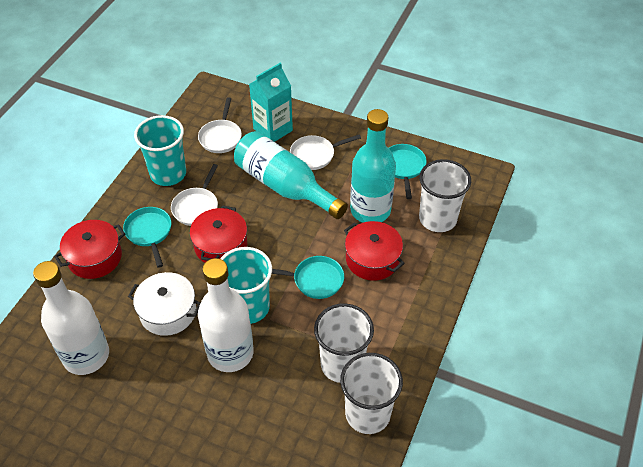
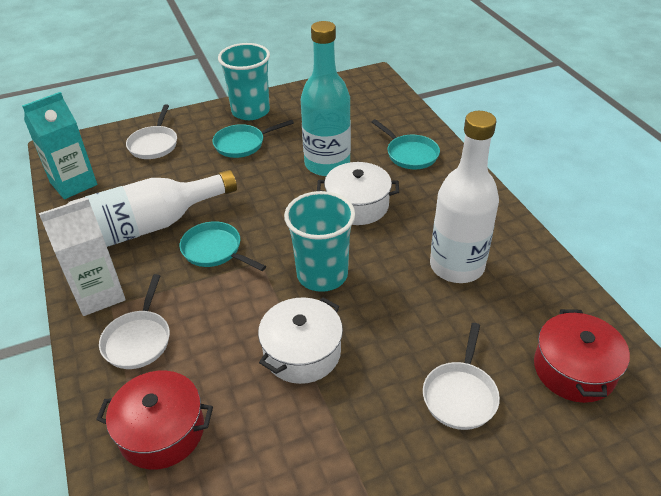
red pot: [54,220,125,279] [190,205,247,263] [344,221,405,281] = 3 -> [96,370,213,470] [534,309,630,403] = 2
turquoise bottle: [234,131,348,219] [350,109,396,223] = 2 -> [301,21,351,176] = 1
white carton: none = 0 -> [39,198,126,316] = 1
white cup: [314,303,374,383] [340,353,403,434] [419,159,471,232] = 3 -> none = 0
white pot: [128,272,200,336] = 1 -> [258,297,343,384] [317,162,399,225] = 2

